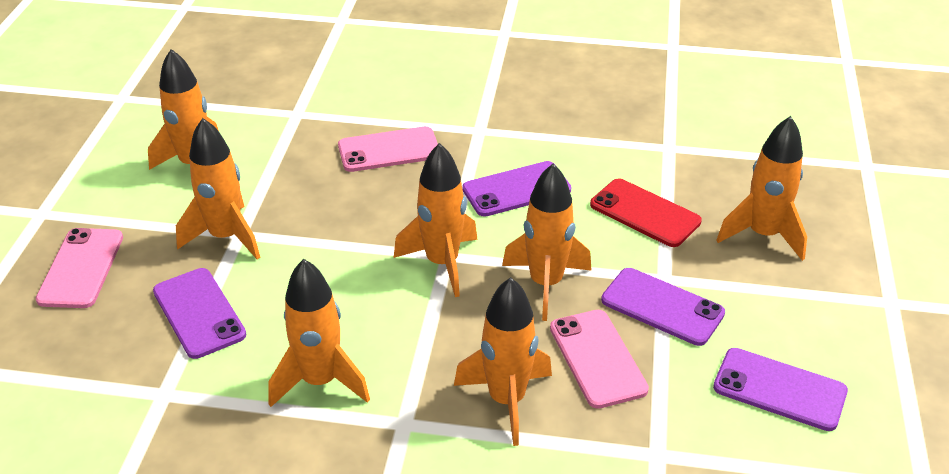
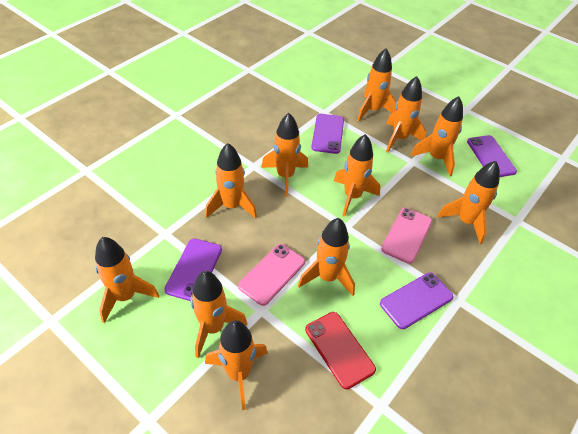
orange rocket: [148,49,219,170] [176,118,261,260] [269,259,370,407] [394,143,478,297] [454,277,552,446] [502,163,592,321] [716,116,807,261] = 7 -> [95,237,159,323] [190,271,248,358] [205,143,257,219] [205,320,268,410] [261,113,308,197] [298,218,355,296] [334,134,380,217] [357,48,396,122] [386,76,426,152] [411,96,463,176] [437,161,500,244] = 11
pink phone: [36,228,123,308] [338,126,438,172] [550,310,649,409] = 3 -> [238,244,305,306] [381,208,432,264] = 2

